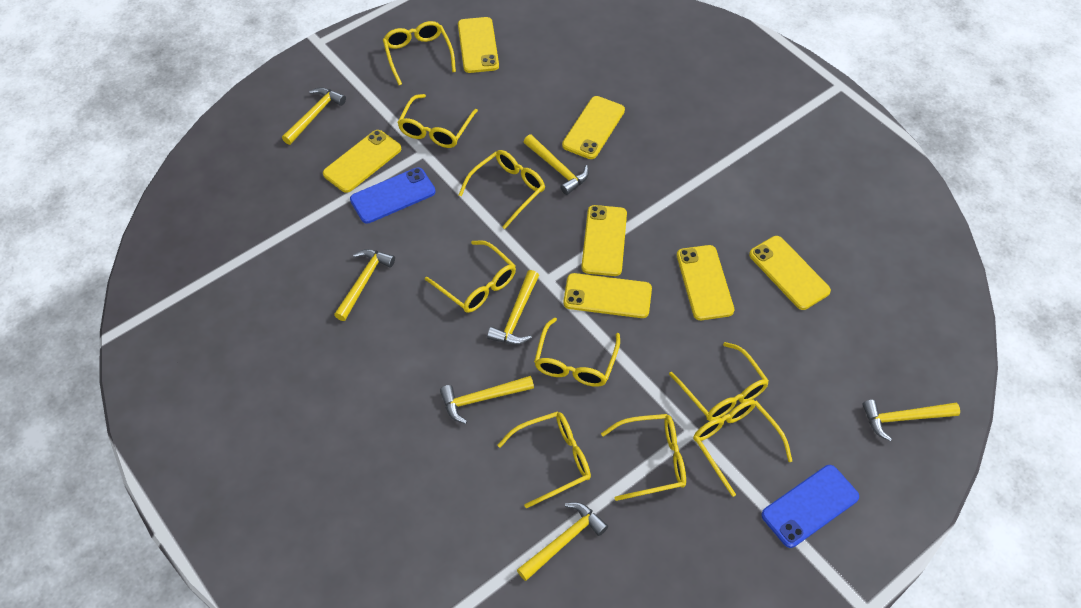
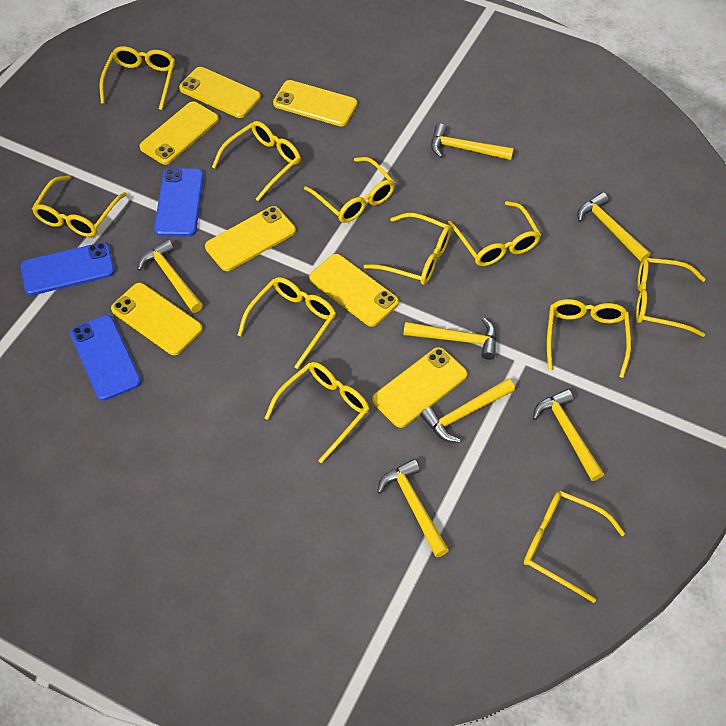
blue phone: [350,167,436,224] [761,465,859,548] = 2 -> [21,242,115,295] [70,315,141,401] [154,168,204,237] = 3
yellow glasses: [383,21,456,85] [397,94,478,148] [425,240,516,313] [459,150,545,229] [497,411,591,508] [534,317,620,387] [601,414,686,501] [669,342,769,421] [693,400,792,497] = 9 -> [32,175,127,237] [99,46,175,110] [212,121,301,201] [238,277,336,369] [265,362,369,463] [304,157,395,223] [364,213,451,285] [448,201,541,266] [524,491,625,603] [547,299,631,378] [636,258,705,337] = 11

